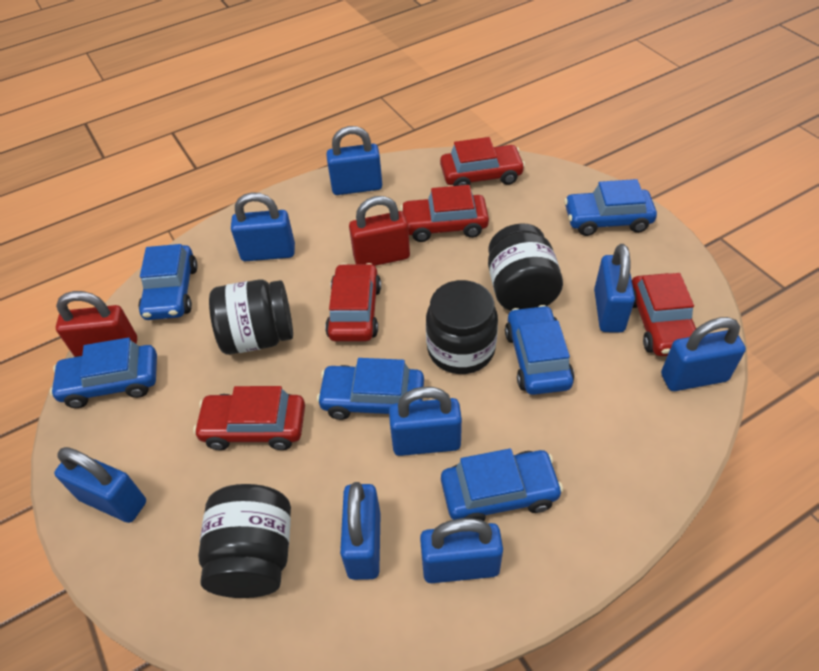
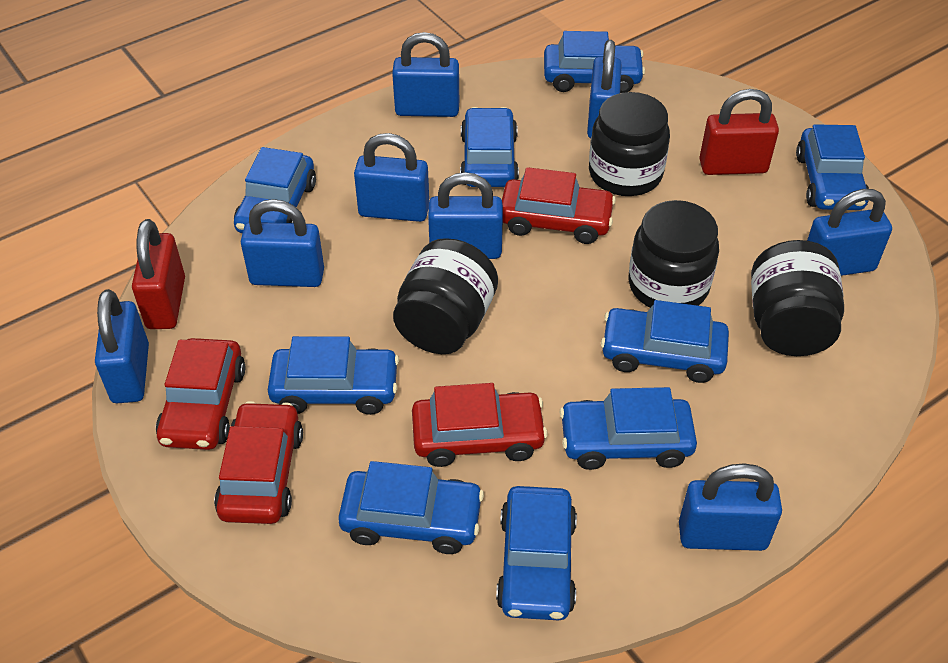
blue car: [50,338,157,408] [138,244,198,320] [317,358,424,420] [441,449,563,521] [505,305,574,395] [564,179,657,236] = 6 -> [234,147,316,233] [268,336,399,415] [338,461,484,554] [460,107,519,187] [496,486,577,620] [544,31,645,93] [559,387,697,470] [601,300,729,383] [796,124,869,210] = 9
red car: [193,386,305,450] [325,263,381,342] [400,185,489,242] [440,137,525,186] [632,273,697,356] = 5 -> [156,338,245,450] [214,401,303,524] [412,383,548,467] [502,167,616,244] = 4

